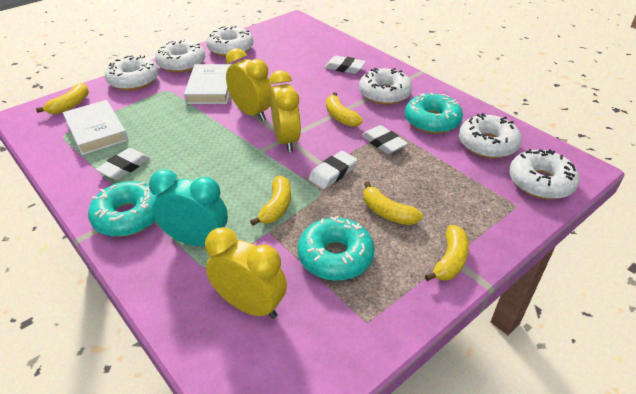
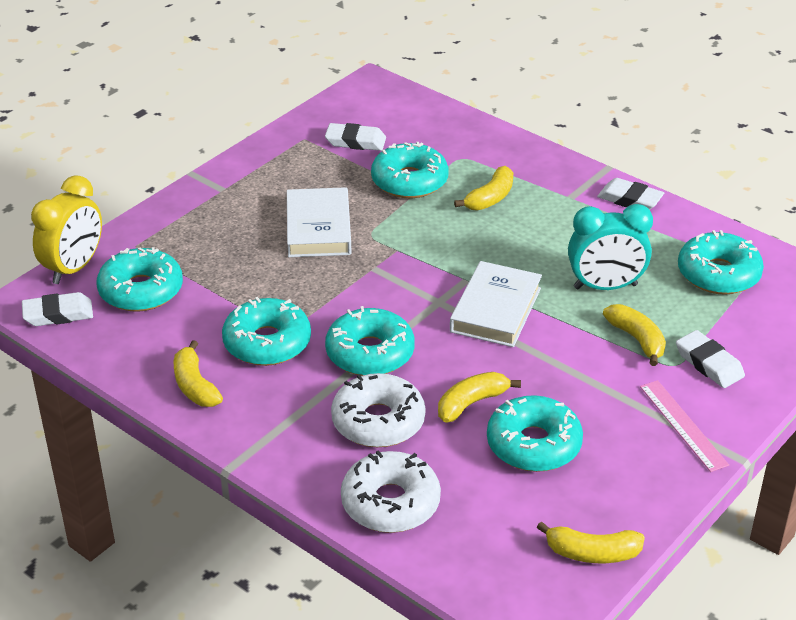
pink ruler: none = 0 -> [640,380,729,472] = 1
turquoise donut: [88,181,158,237] [298,216,375,281] [405,92,463,134] = 3 -> [97,247,183,312] [222,297,311,366] [325,306,415,376] [371,142,448,198] [487,395,583,472] [678,230,764,295] = 6
white donut: [105,55,158,91] [155,39,205,73] [206,25,253,57] [359,68,412,105] [459,113,522,158] [509,149,580,199] = 6 -> [331,373,425,447] [341,450,441,533] = 2
yellow clock: [205,227,287,319] [226,48,271,121] [269,70,301,152] = 3 -> [31,175,102,284] = 1

